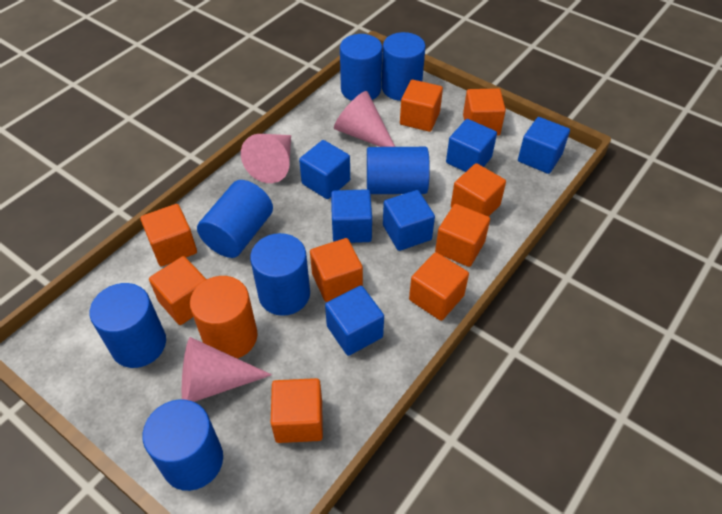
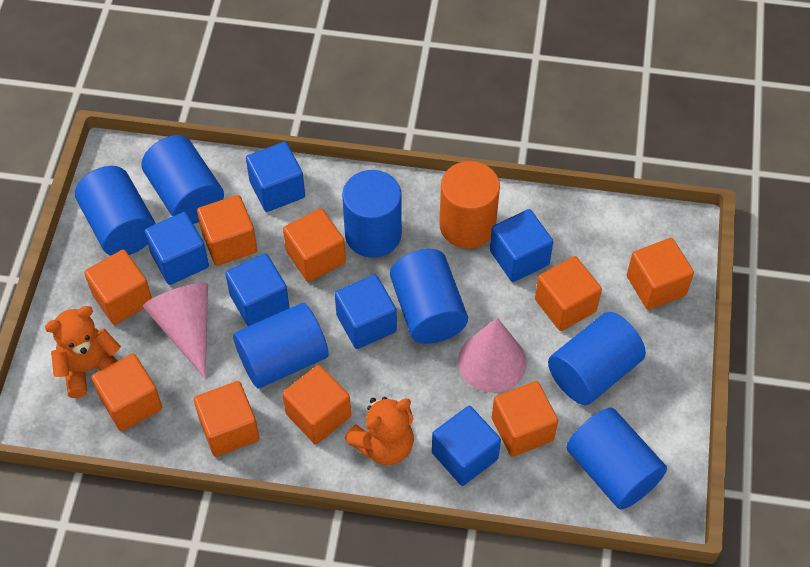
orange teddy bear: none = 0 -> [45,306,121,398] [345,397,414,465] = 2
pink cone: [182,337,272,402] [241,134,291,183] [334,91,395,147] = 3 -> [143,283,208,379] [458,318,526,393] = 2

